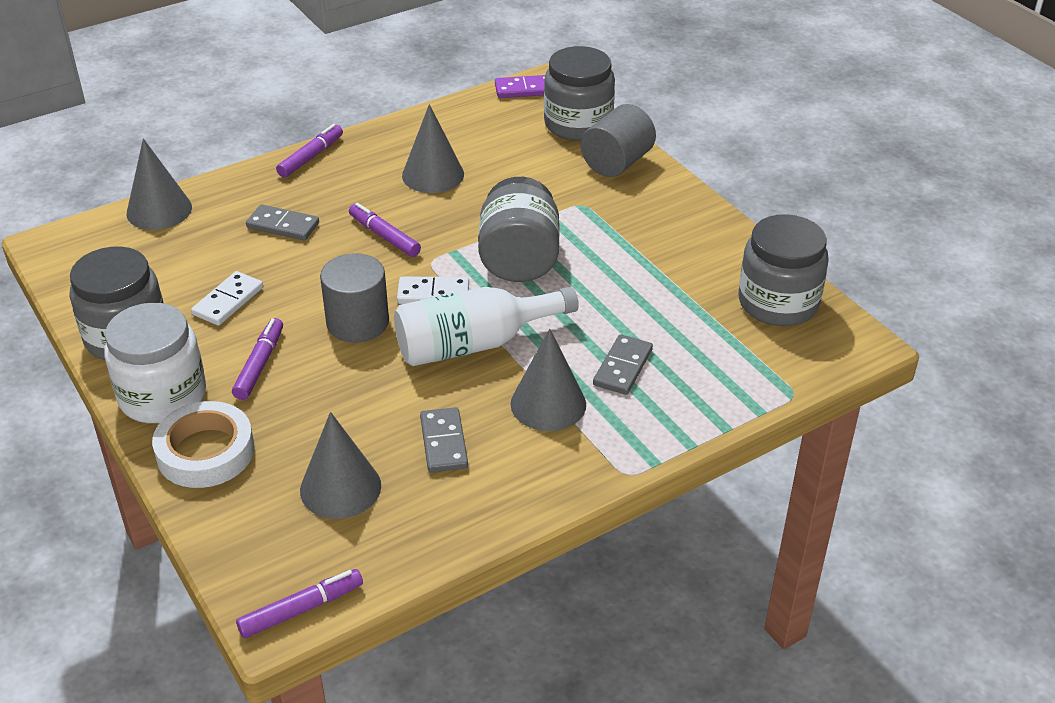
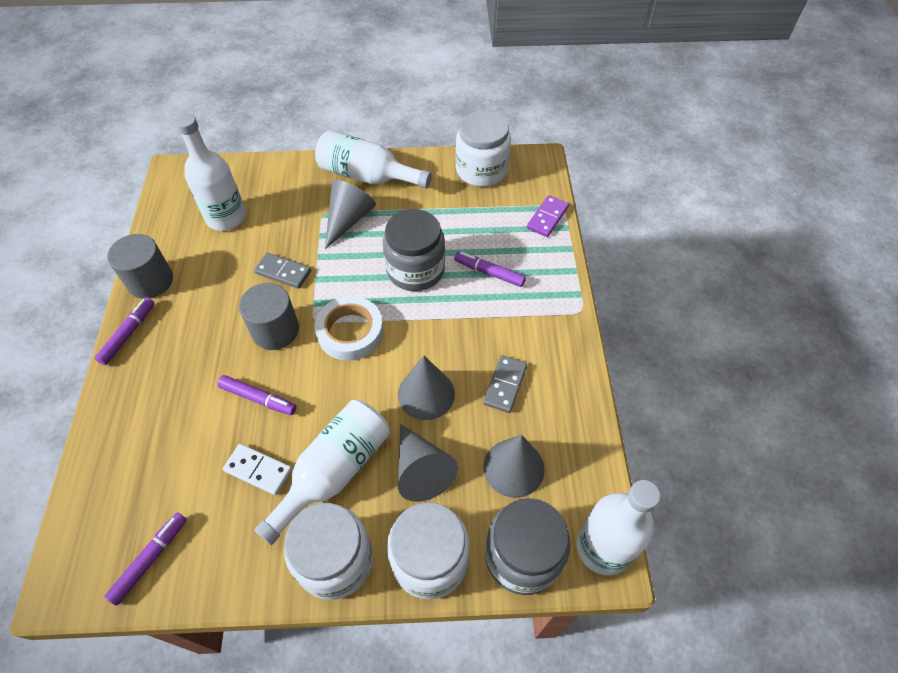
grey domino: [246,204,319,241] [420,407,468,473] [593,334,653,395] = 3 -> [254,253,311,289] [483,355,527,413] = 2
grey jar: [70,246,164,360] [478,177,560,282] [544,46,615,141] [739,214,829,326] = 4 -> [383,209,445,291] [485,498,571,595] = 2
white bottle: [394,287,579,366] = 1 -> [175,114,246,231] [254,400,390,545] [315,130,432,188] [577,480,660,575] = 4
white domino: [191,271,263,326] [397,277,469,304] = 2 -> [223,444,292,495] = 1
white jar: [104,303,206,423] = 1 -> [284,503,373,600] [387,502,470,599] [455,111,511,187] = 3

